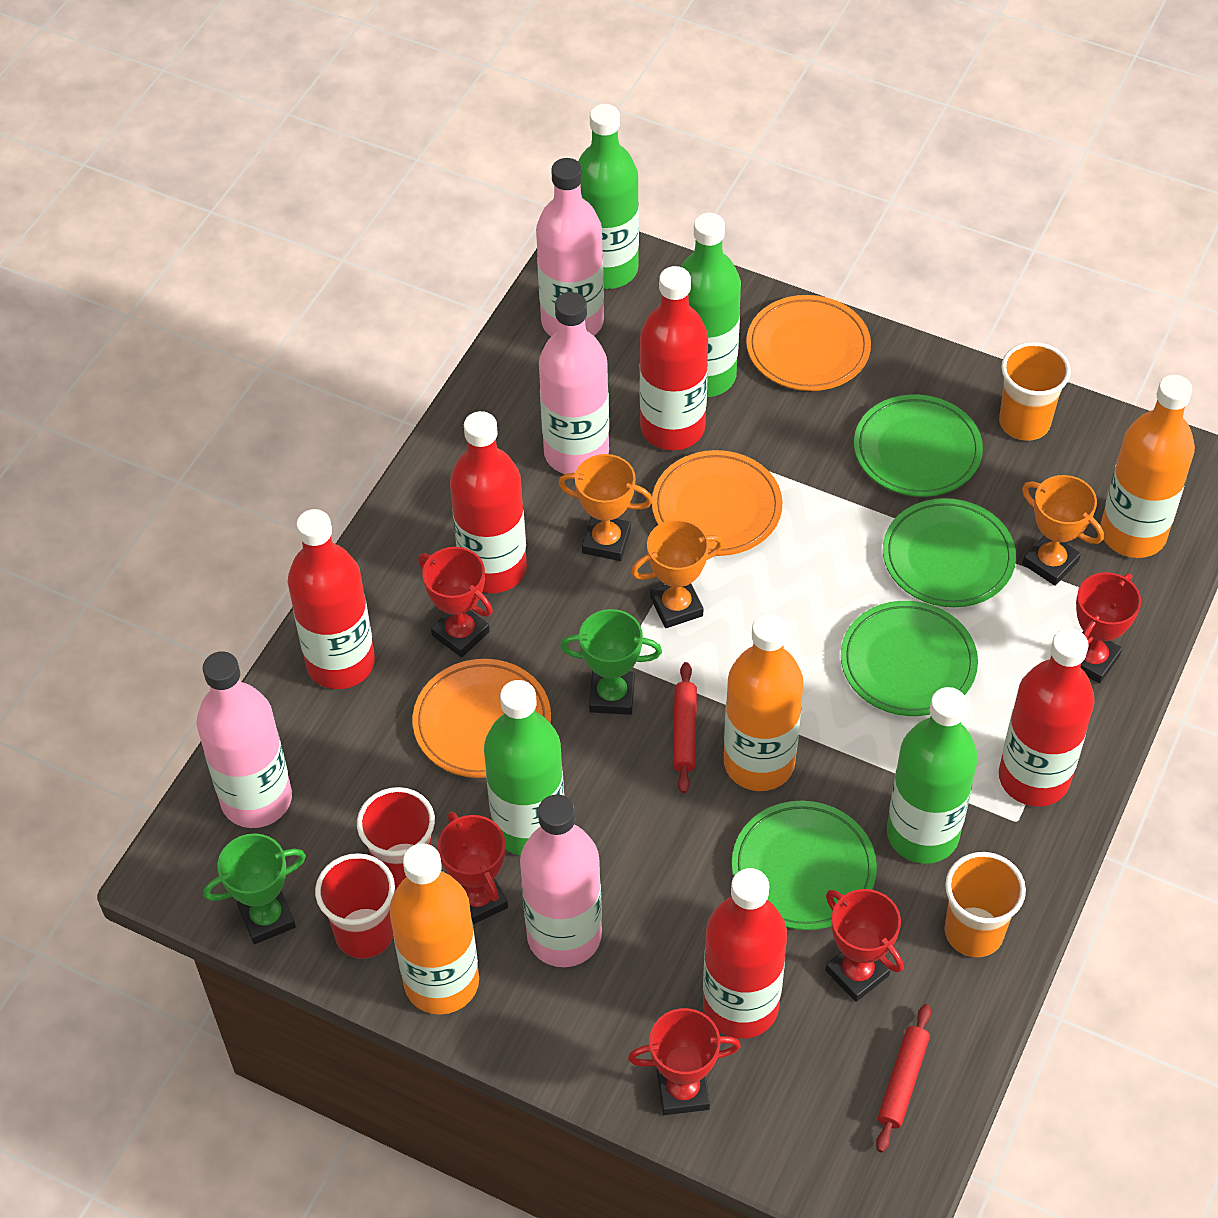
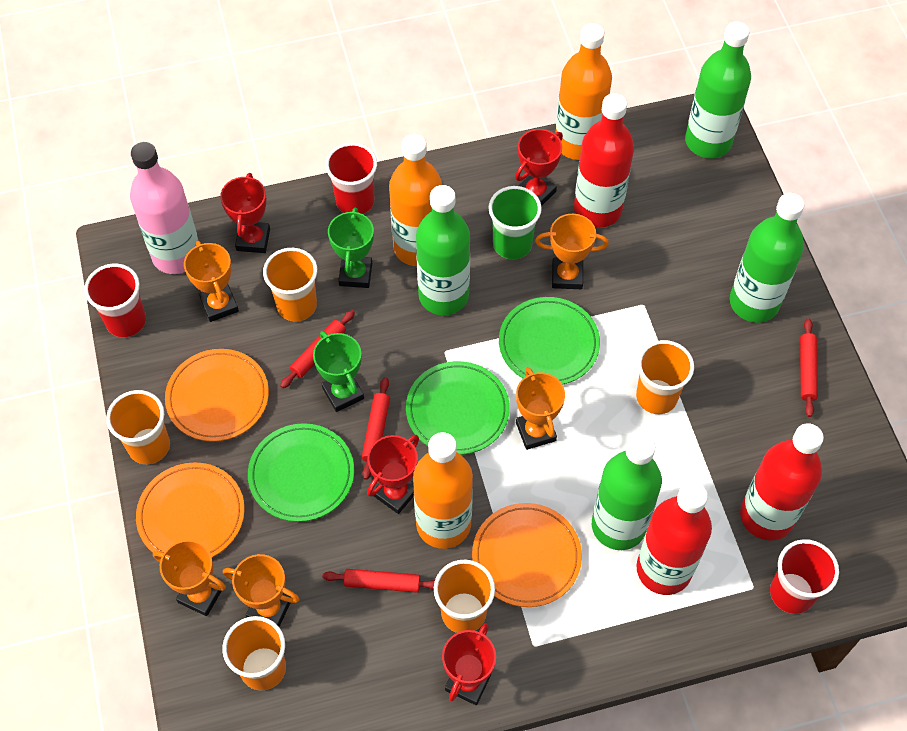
green cup: none = 0 -> [488,186,542,259] = 1
green plate: [732,801,877,930] [841,601,978,716] [854,394,983,497] [883,498,1016,607] = 4 -> [248,423,354,522] [406,361,510,455] [499,297,600,385] = 3
orange cup: [945,852,1026,957] [999,342,1071,441] = 2 -> [106,390,170,464] [222,616,286,691] [263,248,317,321] [434,560,495,633] [636,340,694,414] = 5
orange trophy: [558,454,653,561] [631,519,724,628] [1022,475,1104,586] = 3 -> [153,540,226,616] [184,241,239,322] [223,554,300,627] [516,367,565,450] [535,214,609,289] = 5
pink bottle: [197,651,292,828] [520,794,602,967] [536,158,604,336] [539,292,609,474] = 4 -> [130,142,199,274] = 1
red bottle: [288,509,375,689] [450,411,527,593] [640,266,708,450] [703,868,787,1039] [999,628,1095,806] = 5 -> [574,93,634,228] [636,482,712,595] [740,423,824,540] = 3
red cup: [315,853,395,959] [357,787,435,891] = 2 -> [84,263,146,337] [325,143,377,214] [770,539,839,614] = 3
red rolling pin: [673,662,697,793] [876,1004,931,1152] = 2 -> [280,310,355,388] [322,569,435,593] [362,377,390,480] [800,318,818,417] = 4
red trophy: [418,547,493,657] [438,812,508,924] [628,1008,741,1115] [826,889,904,1002] [1076,572,1141,684] = 5 -> [220,173,270,253] [367,435,419,514] [442,623,496,705] [515,129,563,206] = 4

